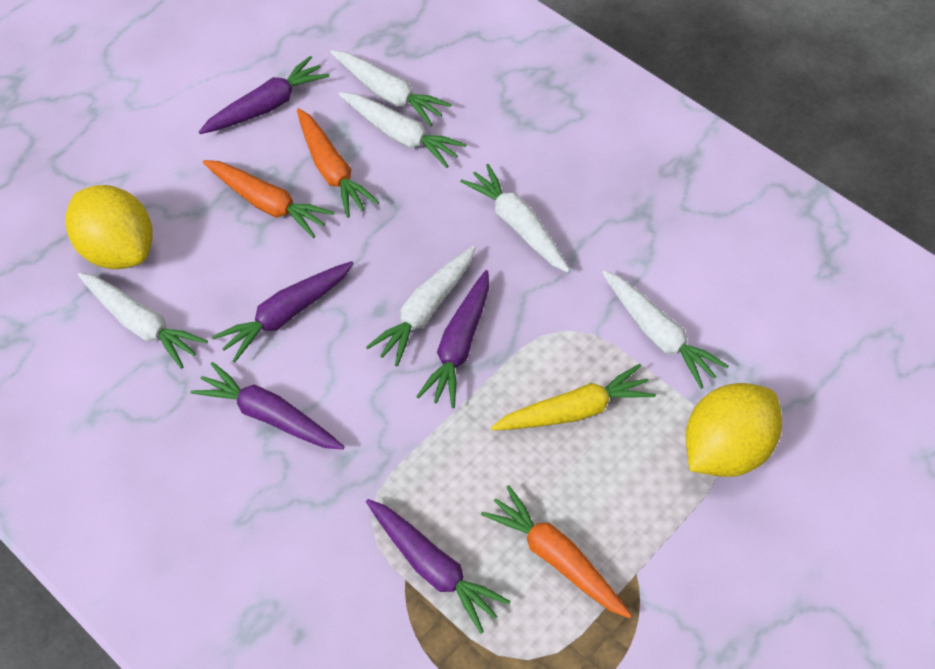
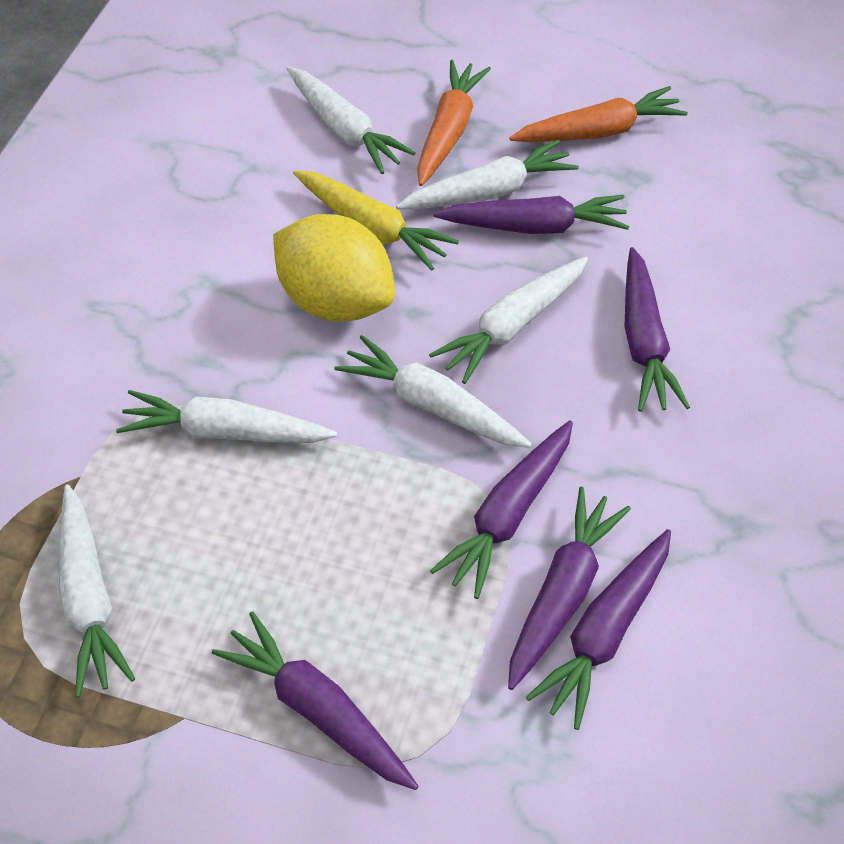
orange carrot: [203,160,334,238] [297,108,379,218] [481,485,632,618] = 3 -> [417,60,491,186] [509,86,688,142] = 2
purple carrot: [191,362,344,449] [199,56,329,134] [212,261,354,363] [366,499,511,633] [416,270,489,408] = 5 -> [212,611,418,790] [430,420,573,599] [433,195,629,234] [508,487,631,690] [526,529,671,730] [625,247,690,412] = 6
yellow lemon: [65,185,152,269] [686,383,782,477] = 2 -> [273,214,395,322] = 1

